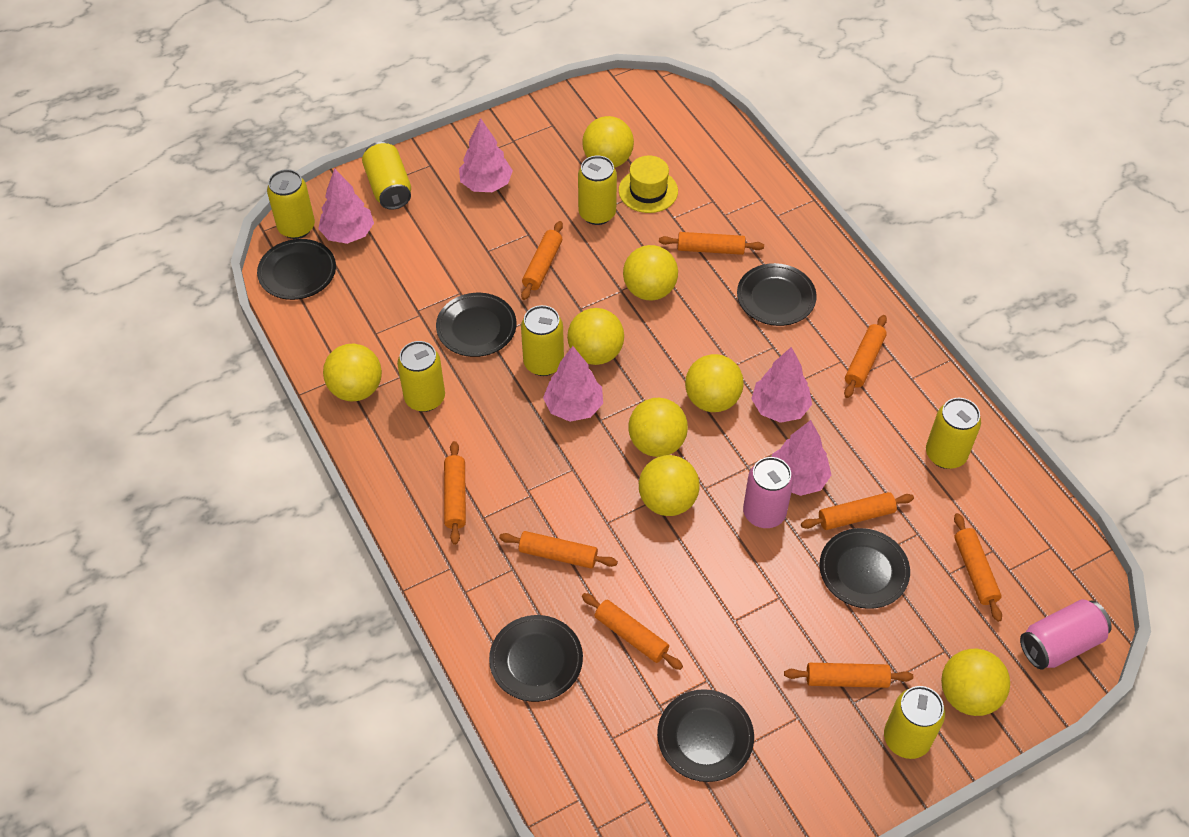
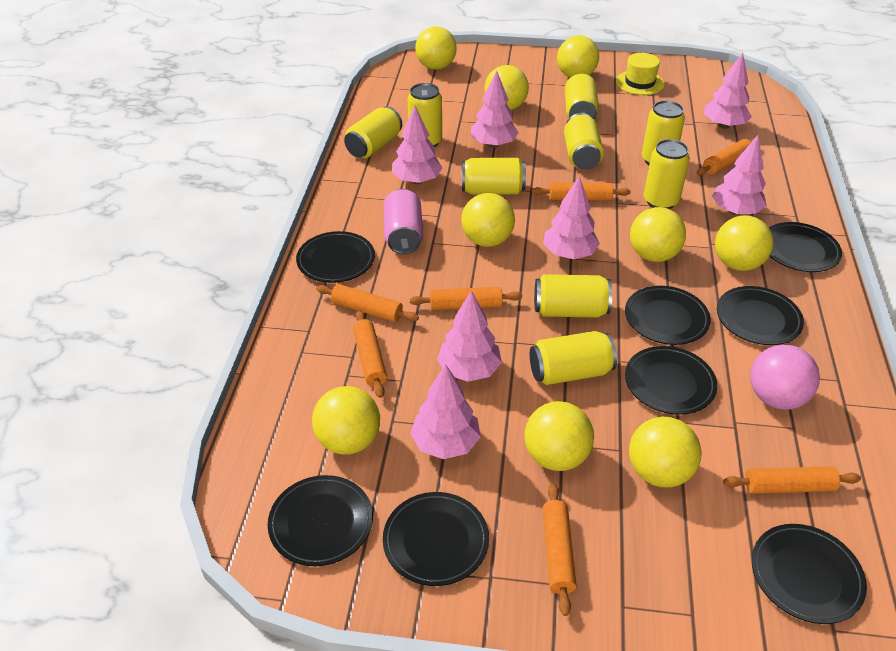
black plate: [257,239,336,300] [436,293,517,357] [489,615,583,702] [657,689,754,782] [737,263,817,326] [819,528,910,609] = 6 -> [268,475,373,566] [296,231,375,283] [383,492,489,586] [625,286,711,345] [625,346,717,415] [717,286,804,345] [752,524,867,624] [769,222,842,272] = 8
orange rolling pin: [444,441,466,545] [499,531,618,569] [521,221,563,300] [582,593,683,670] [659,232,764,255] [784,663,913,688] [801,492,914,530] [844,315,887,398] [954,513,1002,622] = 9 -> [316,284,419,322] [353,310,387,398] [410,287,522,310] [532,182,631,201] [542,483,577,616] [697,138,755,175] [723,466,861,494] = 7
pink ball: none = 0 -> [750,345,820,410] = 1
pink can: [743,457,794,528] [1020,599,1112,669] = 2 -> [383,189,423,254] = 1
pink tree: [318,168,374,244] [459,118,513,192] [543,346,603,422] [751,347,812,423] [772,420,831,496] = 5 -> [392,105,442,184] [410,364,481,459] [437,291,502,382] [471,71,519,148] [543,176,600,259] [704,53,752,129] [712,135,767,215] = 7
yellow ball: [323,344,382,401] [567,308,624,365] [582,116,634,168] [623,245,678,300] [628,398,688,457] [639,455,700,516] [685,354,744,412] [941,649,1010,716] = 8 -> [312,386,380,455] [415,26,457,70] [461,193,515,247] [484,65,529,110] [525,401,594,471] [557,35,599,78] [629,417,701,487] [630,207,686,262] [715,215,773,271] = 9
yellow can: [267,169,315,239] [362,142,411,210] [397,341,445,412] [521,305,564,376] [578,156,617,225] [884,686,945,759] [926,398,981,469] = 7 -> [344,106,402,158] [408,83,442,147] [462,158,526,194] [530,331,617,385] [534,274,612,318] [564,113,604,170] [565,74,599,120] [642,100,685,165] [644,139,690,209] = 9

